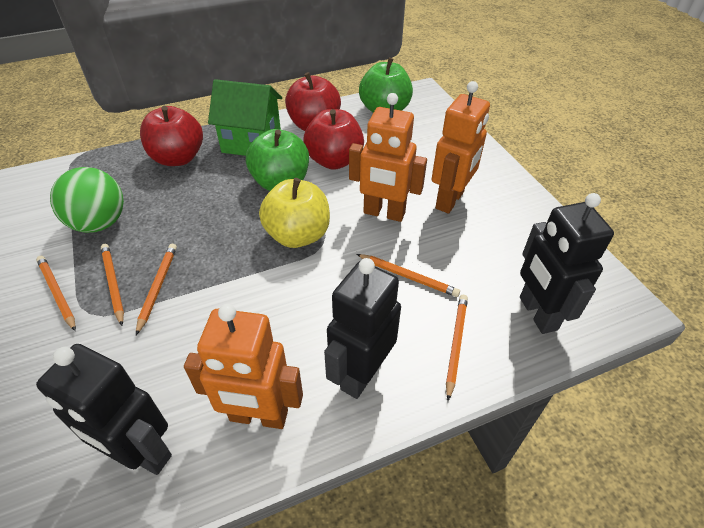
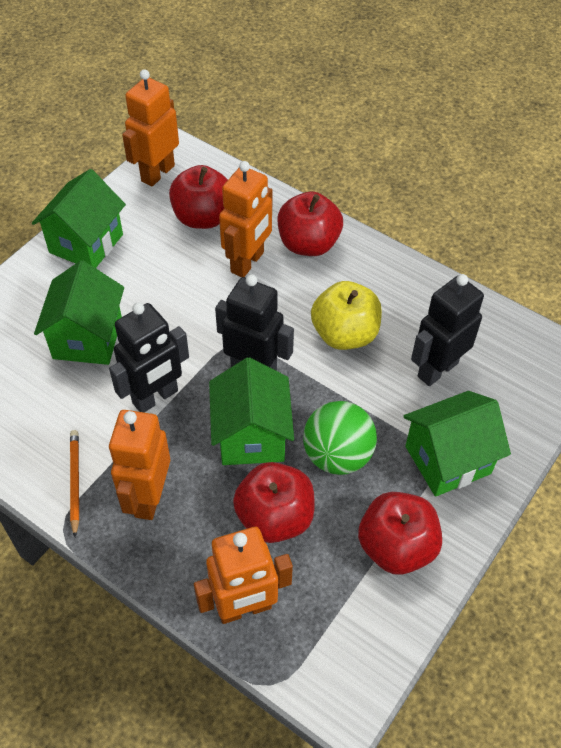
green apple: [246,129,309,191] [359,58,413,113] = 2 -> none = 0
green house: [208,79,282,156] = 1 -> [32,169,126,268] [34,260,124,365] [209,357,294,465] [403,391,511,497] = 4
orange pencil: [36,256,76,331] [101,244,124,326] [136,244,177,335] [357,254,460,297] [446,295,468,401] = 5 -> [70,430,79,537] = 1
orange robot: [184,304,303,429] [349,93,427,222] [432,81,490,213] = 3 -> [109,410,170,520] [122,69,179,187] [194,527,293,624] [219,161,272,277] = 4
red apple: [140,106,203,166] [285,72,341,131] [303,109,364,170] = 3 -> [169,165,228,229] [233,462,315,543] [278,192,343,256] [358,492,442,575] = 4

